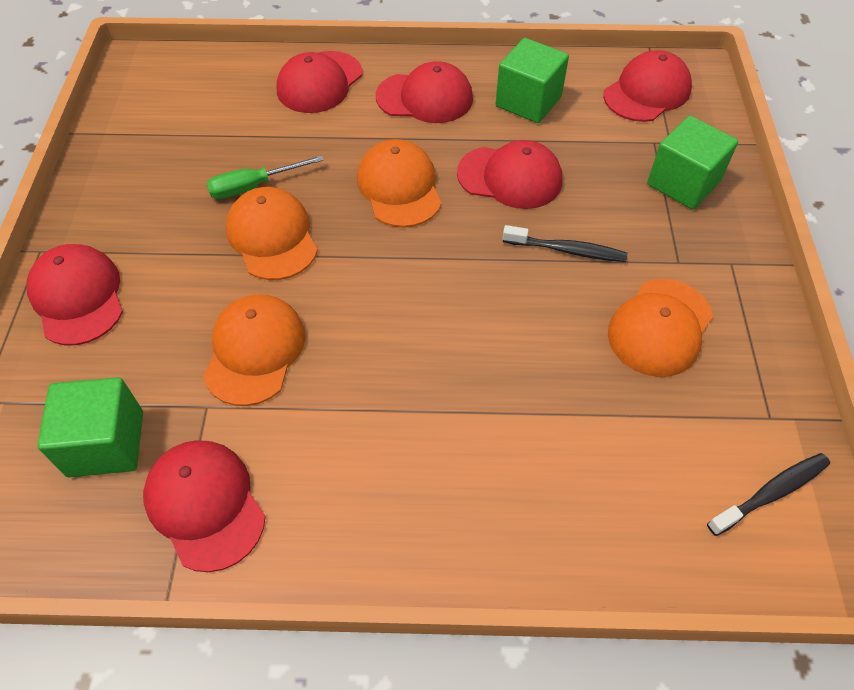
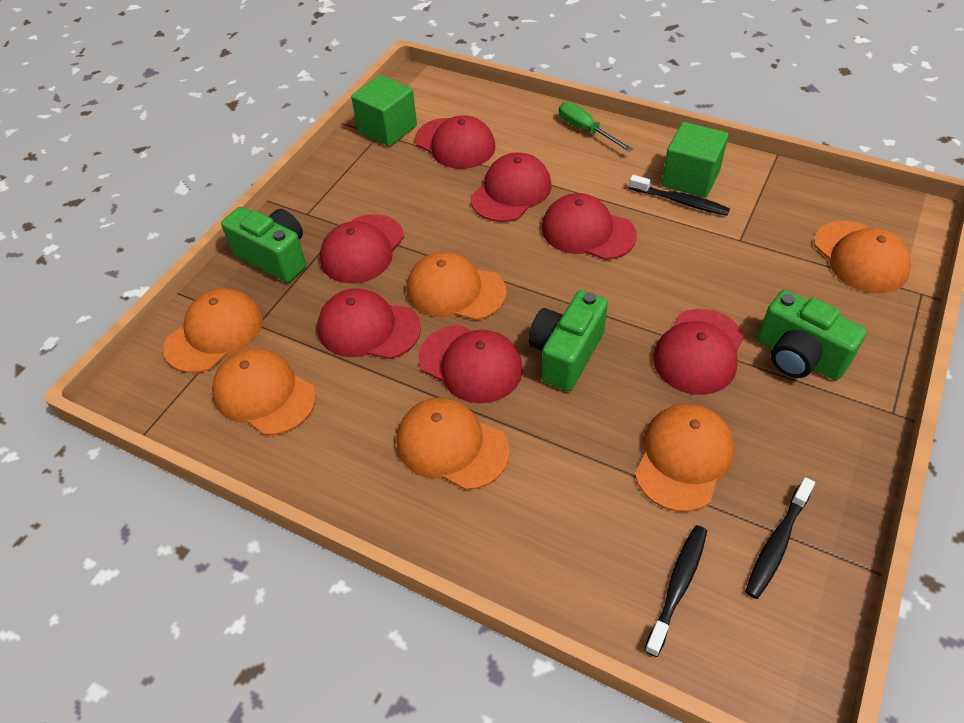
black toothbrush: [503,225,627,262] [707,453,830,536] = 2 -> [629,175,730,216] [644,525,707,657] [745,477,815,599] = 3
green camera: none = 0 -> [221,207,306,282] [528,290,608,391] [758,290,867,380] = 3
green cube: [37,377,143,477] [496,38,569,123] [647,116,738,209] = 3 -> [351,75,417,147] [661,122,729,198] = 2
orange cap: [203,294,306,406] [226,187,318,280] [357,139,442,228] [608,279,713,377] = 4 -> [164,288,263,373] [212,348,316,435] [396,397,510,490] [407,252,507,320] [635,404,734,512] [814,221,911,294] = 6
red cap: [27,244,123,346] [143,440,266,572] [277,51,362,113] [376,61,473,123] [457,140,562,209] [603,50,692,122] = 6 -> [318,288,421,359] [320,214,404,284] [415,115,495,169] [418,325,523,403] [471,152,552,222] [542,193,637,260] [653,309,744,395] = 7

